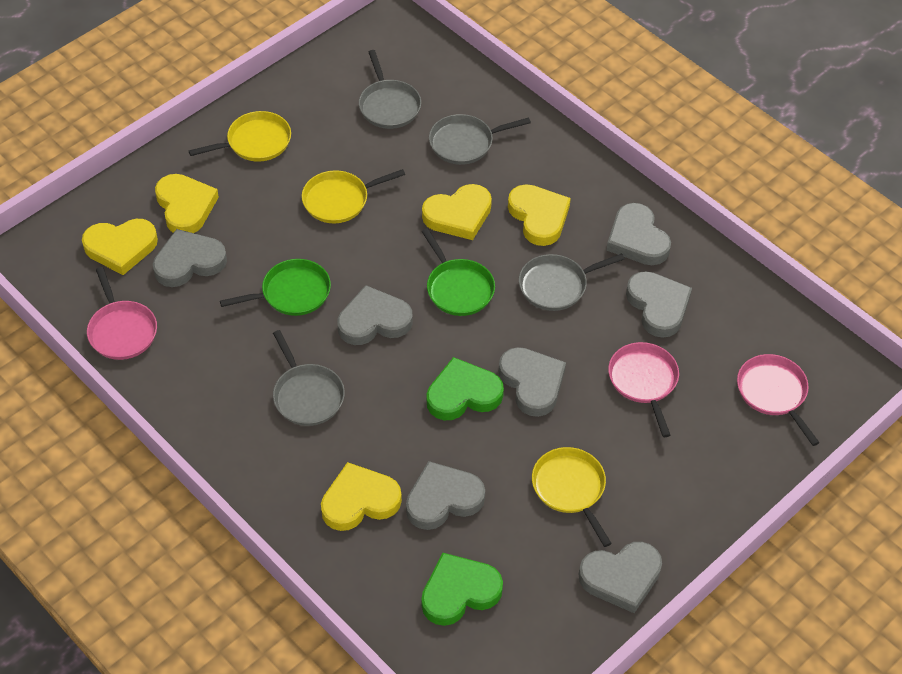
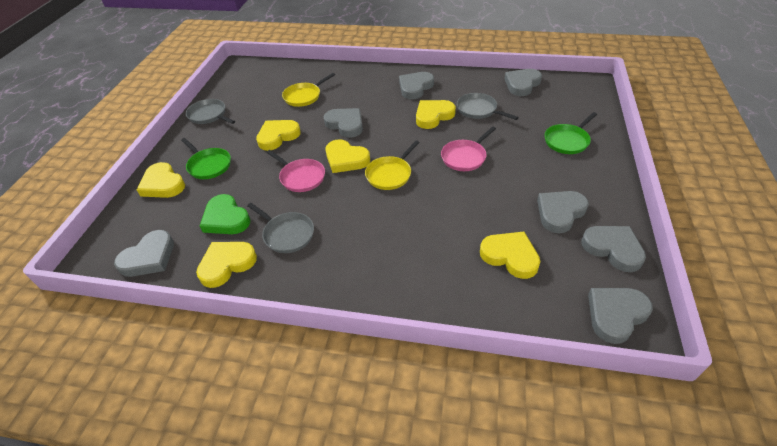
green heart: [421,553,503,626] [427,357,504,420] = 2 -> [200,194,250,234] = 1
grey pan: [273,330,345,426] [359,50,421,129] [429,114,531,165] [519,253,625,311] = 4 -> [186,99,235,124] [247,203,314,253] [457,93,519,120] = 3
pink pan: [87,267,157,360] [608,342,679,437] [737,354,820,446] = 3 -> [266,150,325,192] [441,127,496,171] = 2
yellow heart: [82,219,158,275] [155,174,219,233] [321,462,402,531] [422,184,492,240] [508,184,571,246] = 5 -> [137,162,185,198] [196,242,257,288] [256,120,301,151] [325,139,370,173] [416,100,456,129] [480,232,541,279] = 6
yellow pan: [189,111,291,162] [302,169,405,223] [532,447,612,547] = 3 -> [282,73,335,107] [365,140,420,190] = 2

